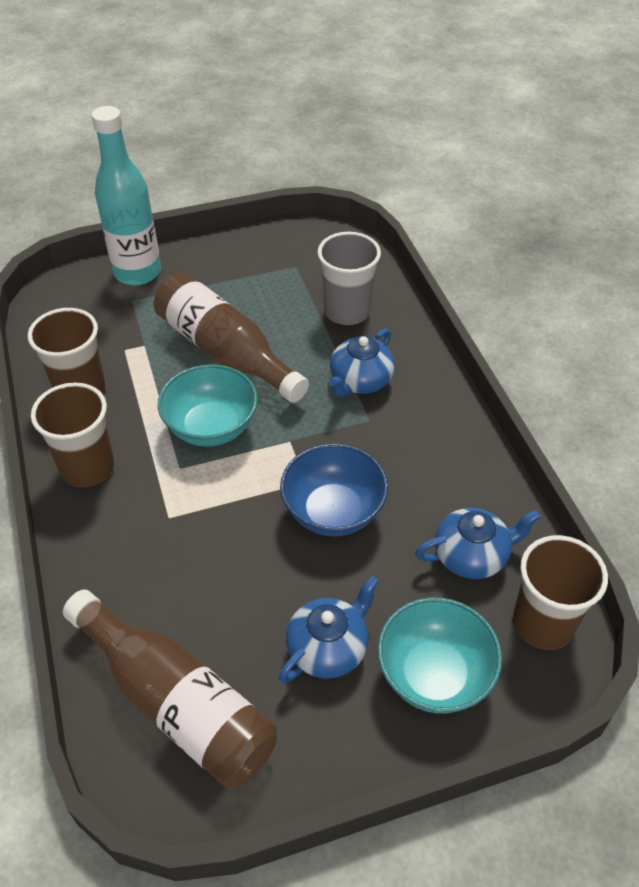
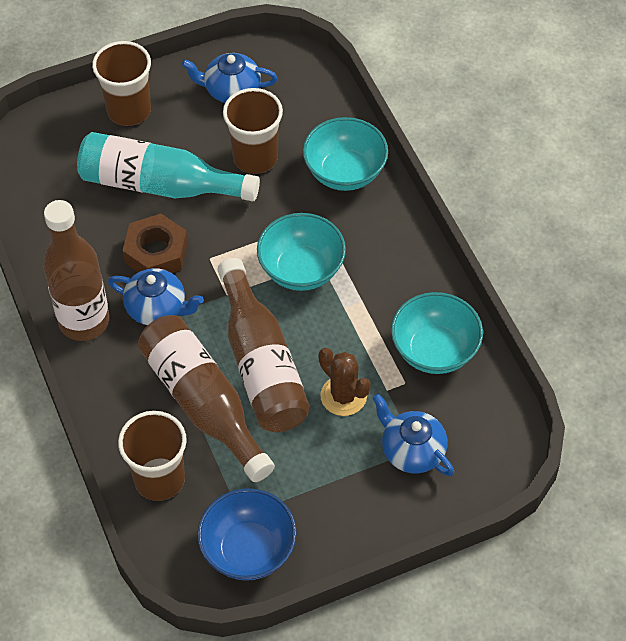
brown bottle: [63,589,277,788] [154,272,309,403] = 2 -> [43,200,110,341] [138,315,275,482] [218,258,310,432] = 3
brown cactus: none = 0 -> [319,348,371,416] = 1
brown nut: none = 0 -> [122,214,188,273] = 1
grey cup: [317,232,381,325] = 1 -> none = 0
turquoise bowl: [158,364,258,447] [378,597,502,713] = 2 -> [257,213,346,291] [303,117,388,191] [391,292,483,374] = 3

